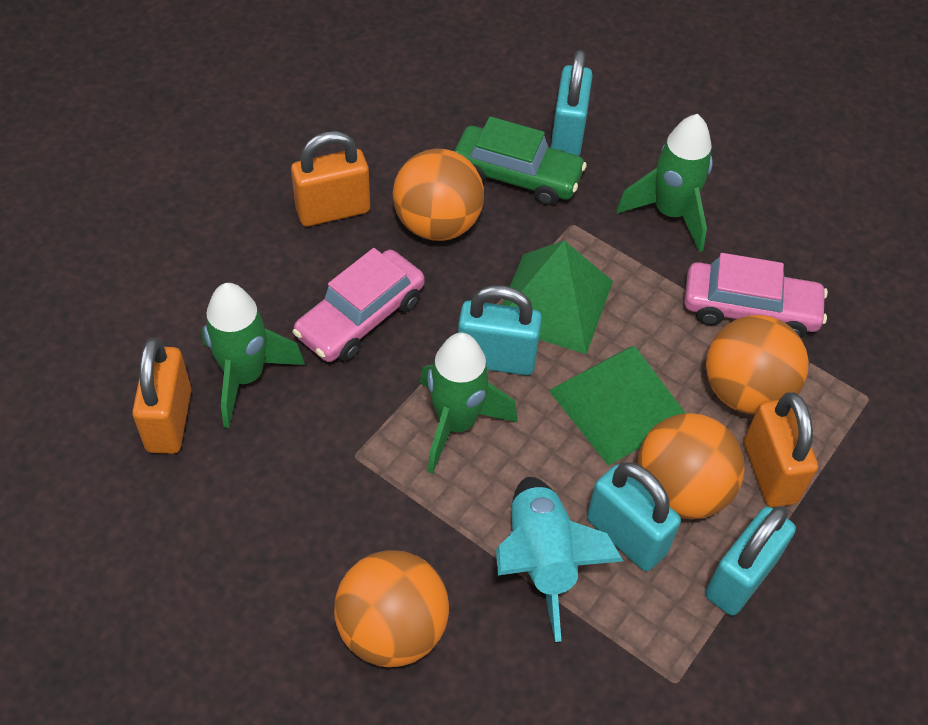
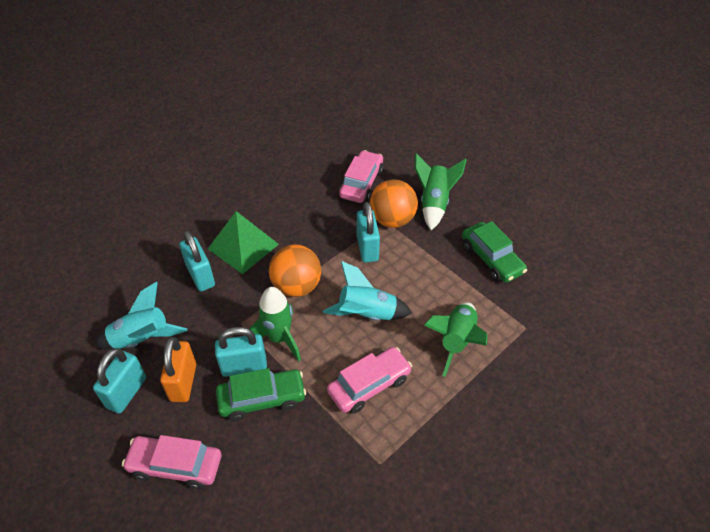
green car: [454,116,587,206] = 1 -> [216,368,306,421] [462,221,527,283] = 2
green pyramid: [502,240,613,354] [549,346,686,466] = 2 -> [208,211,279,274] = 1
orange ball: [334,550,449,667] [393,148,484,241] [637,413,745,519] [706,315,809,415] = 4 -> [269,244,321,297] [370,179,418,228] = 2
orange padlock: [132,338,191,454] [291,131,370,227] [744,392,818,507] = 3 -> [160,337,196,402] = 1
pink car: [293,248,425,362] [684,253,828,338] = 2 -> [122,435,221,489] [327,347,412,413] [339,150,384,203] = 3
turquoise rocket: [496,477,623,642] = 1 -> [93,282,187,350] [323,261,412,321] = 2

